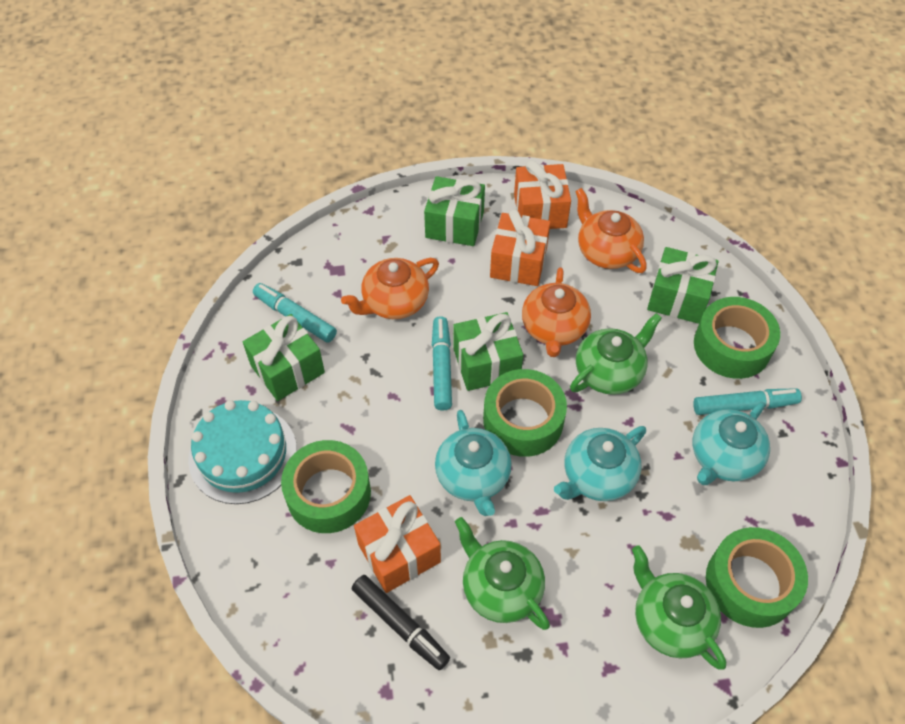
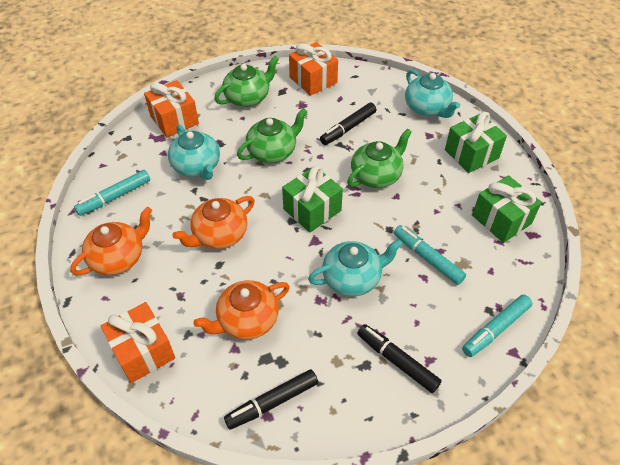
black marker: [352,575,450,671] = 1 -> [224,369,318,430] [320,103,376,145] [357,324,442,393] = 3
green gift: [243,314,325,401] [424,176,485,246] [453,312,523,391] [647,247,719,324] = 4 -> [282,165,343,232] [445,112,507,173] [472,175,542,243] = 3
green tape: [281,440,371,533] [483,369,567,457] [694,297,780,379] [706,527,808,628] = 4 -> none = 0
turquoise cake: [188,400,297,504] = 1 -> none = 0

